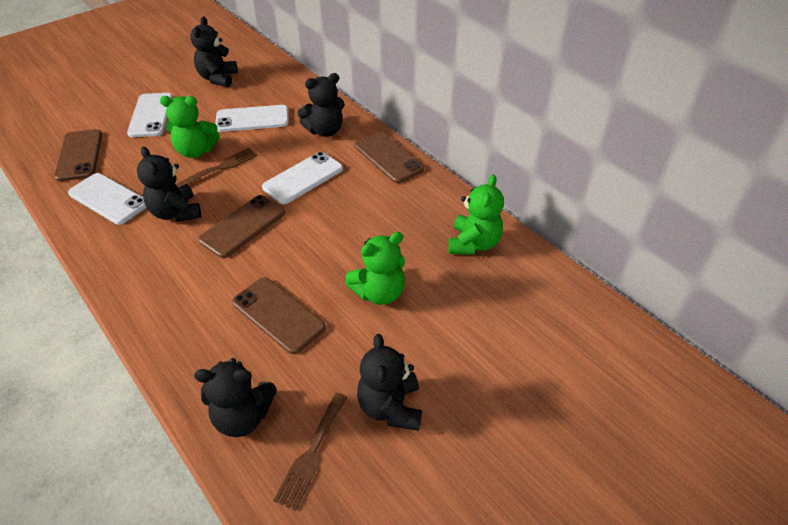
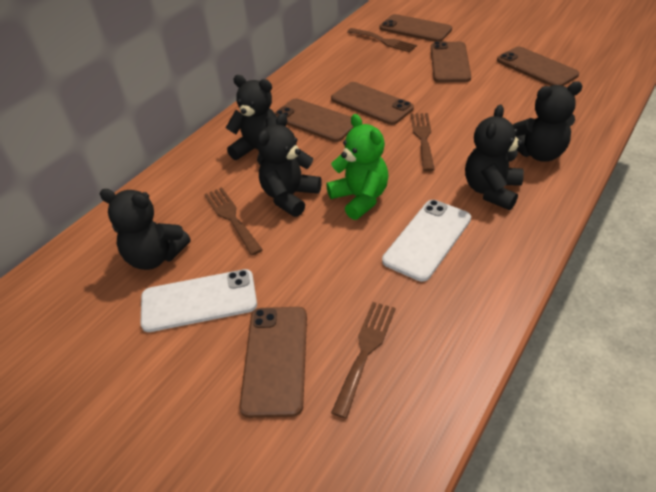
brown fork: [176,148,257,187] [273,393,347,511] = 2 -> [204,187,263,256] [331,302,395,419] [347,28,417,52] [411,113,435,171] = 4
brown phone: [54,129,102,181] [198,195,285,258] [232,277,326,354] [354,132,424,183] = 4 -> [239,307,307,418] [275,99,354,142] [331,82,414,125] [380,14,452,42] [431,41,471,83] [497,47,579,86] = 6
green teddy bear: [160,96,220,158] [345,232,405,305] [449,175,504,255] = 3 -> [326,114,389,220] = 1
white phone: [68,173,147,225] [127,93,173,137] [216,105,289,132] [262,152,343,204] = 4 -> [140,269,257,332] [382,200,471,282] = 2

